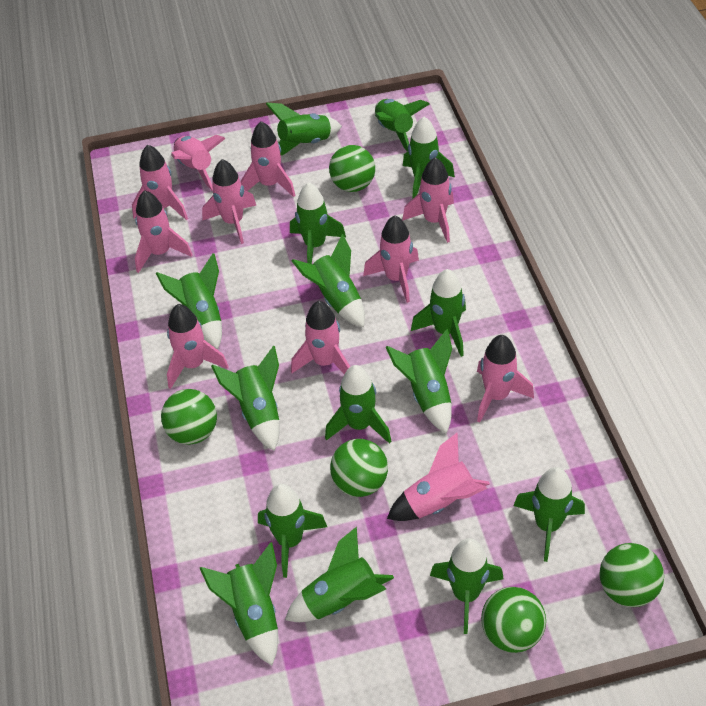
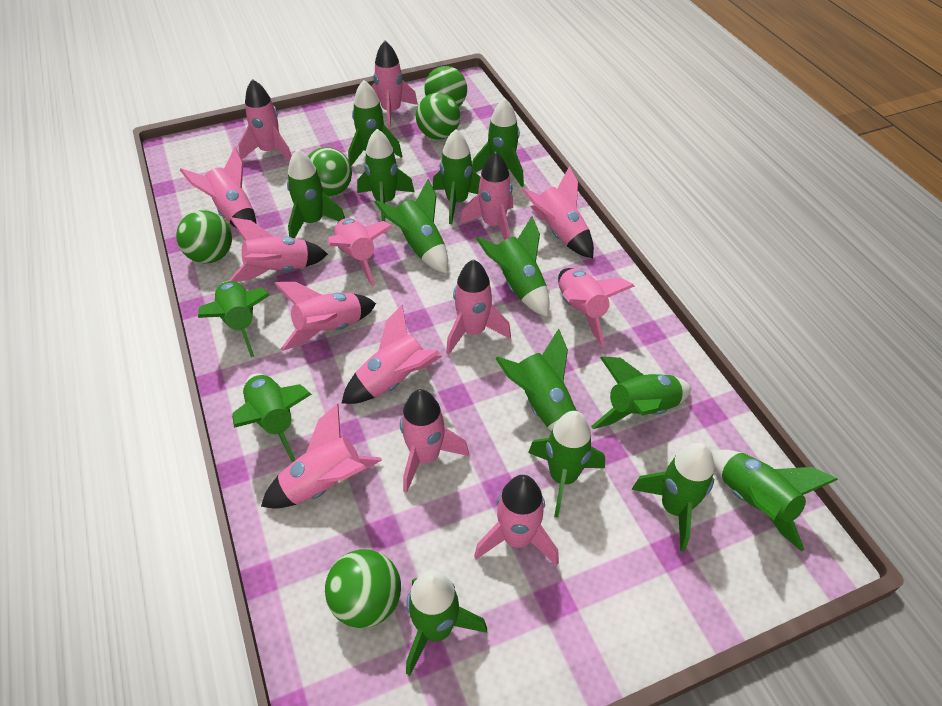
pink rocket: [132,145,188,220] [135,190,193,273] [167,304,229,389] [171,135,226,191] [202,159,256,244] [241,121,296,197] [291,301,350,375] [363,215,419,303] [387,432,490,521] [402,157,454,243] [477,335,534,422] = 11 -> [180,147,257,228] [229,217,328,282] [238,79,292,162] [261,404,382,508] [274,282,376,351] [327,218,393,286] [342,305,442,404] [372,41,418,129] [400,389,469,493] [446,259,511,355] [460,152,513,240] [474,475,559,566] [521,166,594,258] [558,268,635,346] = 14

